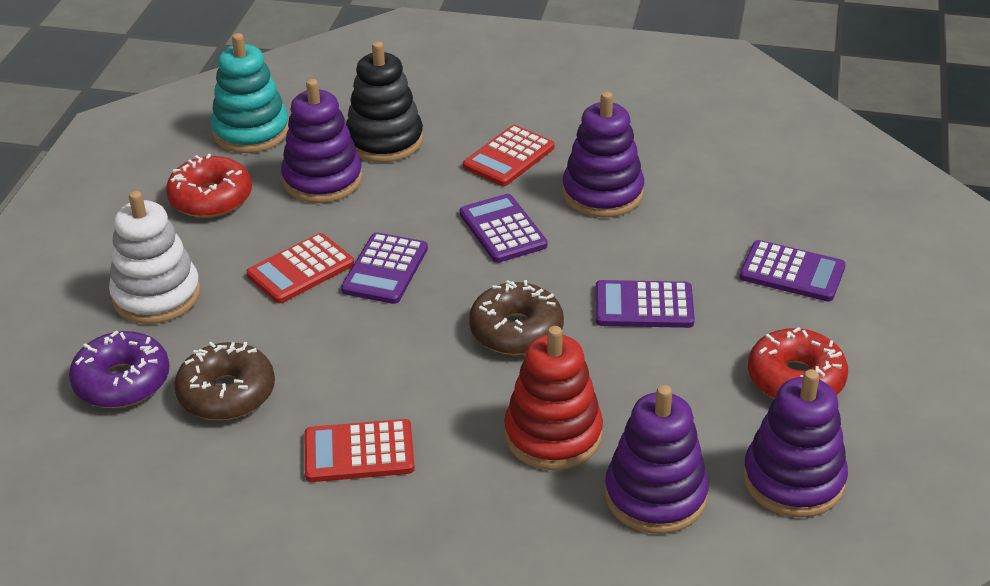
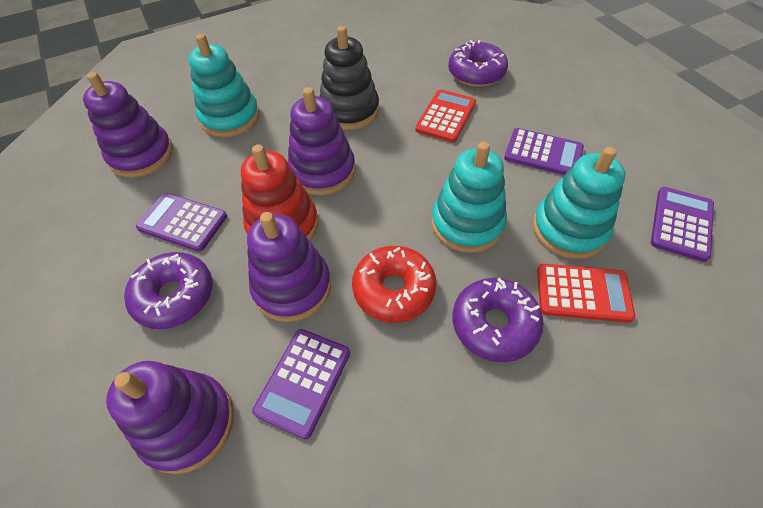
brown donut: [174,342,275,420] [469,280,564,355] = 2 -> none = 0
purple donut: [69,330,170,408] = 1 -> [124,252,213,329] [448,40,508,87] [453,278,544,362] = 3
red calculator: [246,233,354,303] [305,419,415,482] [463,125,555,186] = 3 -> [415,89,476,143] [537,264,635,323] = 2
red donut: [166,154,252,218] [748,327,848,399] = 2 -> [352,246,437,323] = 1
turquoise stacking toy: [211,33,289,153] = 1 -> [188,34,260,137] [431,142,507,253] [533,147,625,259] = 3
white stacking toy: [109,191,201,324] = 1 -> none = 0

